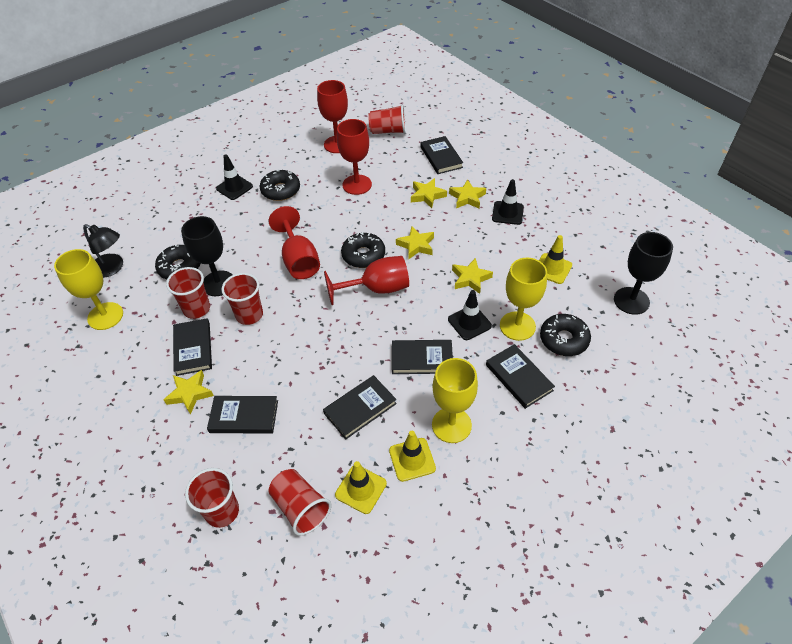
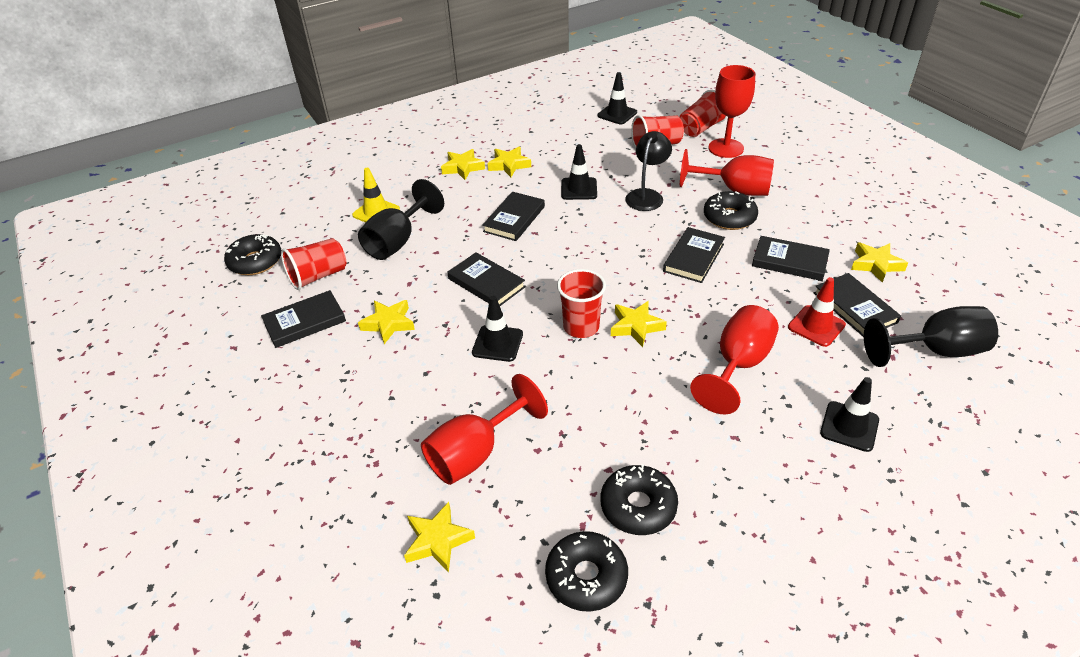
black traffic cone: [216,154,253,200] [448,290,492,340] [492,179,524,225] = 3 -> [472,296,523,362] [561,144,597,200] [597,72,637,124] [820,377,879,452] = 4
red cup: [166,267,210,319] [185,468,239,528] [221,273,263,325] [268,469,332,536] [368,104,406,134] = 5 -> [281,238,346,290] [557,269,606,338] [631,115,684,149] [679,90,727,137] = 4
red traffic cone: none = 0 -> [788,277,846,347] = 1
yellow goblet: [54,249,123,330] [432,358,478,443] [500,258,547,341] = 3 -> none = 0
yellow star: [164,370,214,415] [396,226,434,260] [411,178,447,208] [449,179,486,209] [452,258,493,294] = 5 -> [358,300,415,344] [404,502,475,573] [441,149,485,180] [487,147,531,177] [611,301,667,347] [851,243,908,283] = 6
yellow traffic cone: [335,461,387,514] [389,431,436,482] [539,235,572,284] = 3 -> [352,168,400,222] = 1

